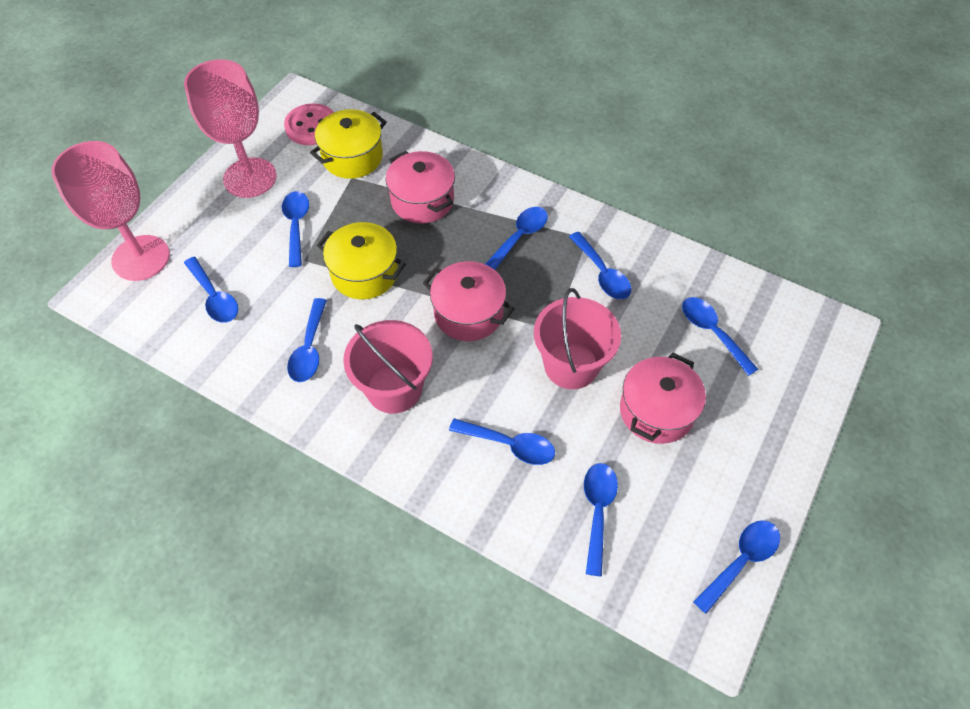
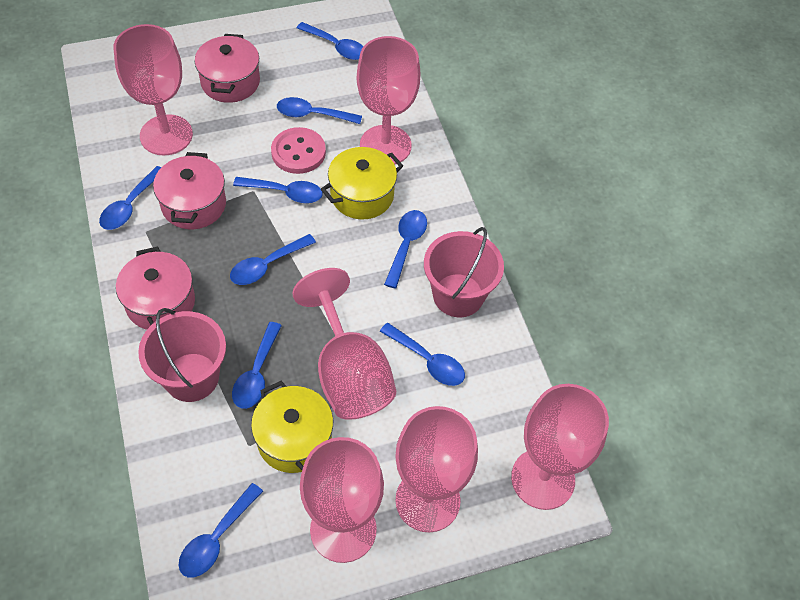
pink goblet: [51,141,170,281] [184,59,277,198] = 2 -> [113,24,193,155] [293,268,396,420] [300,437,384,563] [357,36,421,165] [395,406,478,532] [511,384,609,510] = 6

